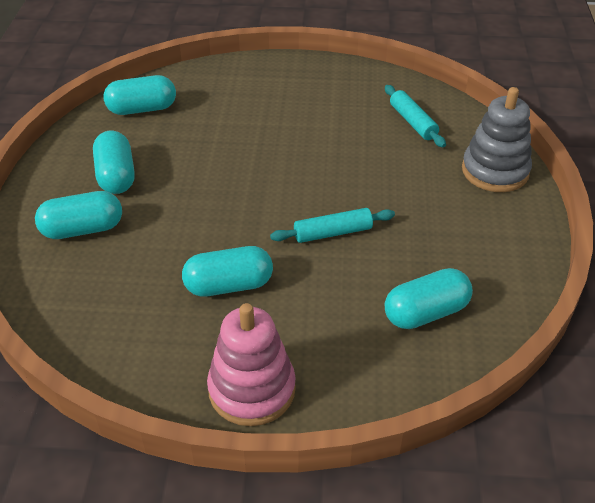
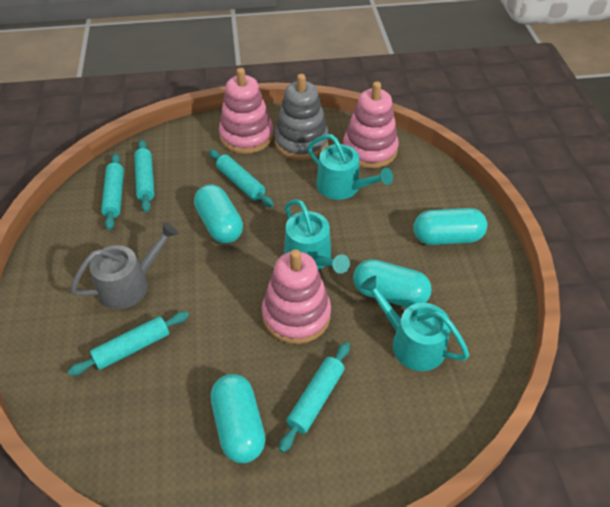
grey watering can: none = 0 -> [71,222,178,309] = 1
pink stacking toy: [207,303,296,426] = 1 -> [219,68,273,154] [262,249,331,344] [343,81,399,168] = 3
turquoise capsule: [35,191,122,239] [93,131,135,194] [104,75,176,115] [182,246,273,297] [385,268,473,329] = 5 -> [194,184,243,243] [211,374,266,463] [353,259,432,308] [414,208,488,245] = 4
turquoise rolling pin: [270,208,395,243] [385,85,446,147] = 2 -> [68,311,189,376] [101,153,124,230] [134,140,155,212] [209,149,274,207] [279,342,350,453] = 5
turquoise watering can: none = 0 -> [284,199,350,274] [307,134,393,200] [360,276,469,371] = 3

